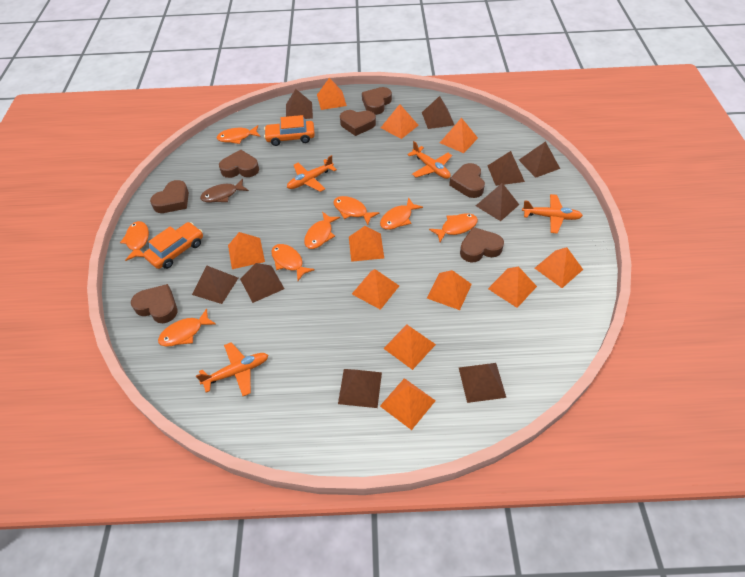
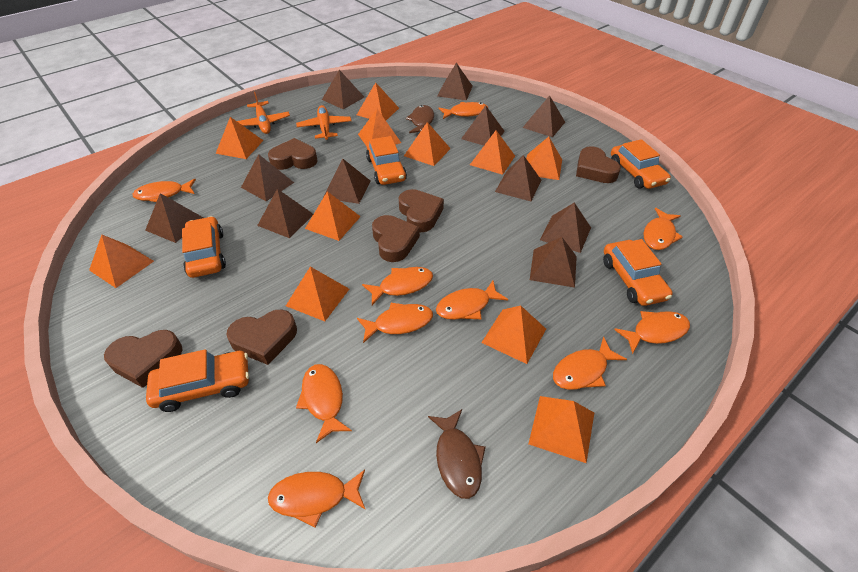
brown fish: [200,179,249,203] = 1 -> [406,105,434,133] [428,409,486,499] = 2
brown heart: [131,284,177,323] [150,180,189,213] [219,150,259,178] [340,110,376,136] [362,87,392,115] [449,163,485,198] [460,227,504,263] = 7 -> [104,330,182,388] [226,309,297,365] [268,138,318,170] [372,215,420,262] [399,189,444,232] [576,146,621,183] = 6
brown pyramid: [192,266,238,304] [240,263,285,303] [286,89,313,119] [338,369,382,408] [422,96,454,129] [459,363,506,403] [476,183,519,221] [488,151,525,186] [519,141,560,178] = 9 -> [145,193,203,243] [241,154,294,201] [257,189,313,238] [322,70,364,109] [323,159,371,204] [437,63,473,100] [461,105,505,146] [495,155,541,201] [522,95,565,137] [530,237,577,288] [540,203,591,253] = 11
orange car: [143,222,203,269] [264,115,315,146] = 2 -> [146,349,249,412] [182,216,226,278] [366,136,407,185] [603,239,673,306] [611,139,671,189] = 5
orange fish: [120,221,149,261] [158,308,216,347] [217,125,260,144] [271,244,315,281] [304,212,340,249] [333,196,379,225] [380,197,423,230] [429,213,478,242] = 8 -> [132,179,196,202] [268,470,366,527] [296,364,352,443] [357,303,433,343] [362,267,433,305] [436,281,508,320] [438,102,488,119] [553,337,627,390] [614,311,690,354] [643,208,683,250] = 10
orange plane: [196,342,268,396] [287,155,337,192] [407,141,452,179] [522,194,583,234] = 4 -> [237,92,290,134] [296,105,352,140] = 2

